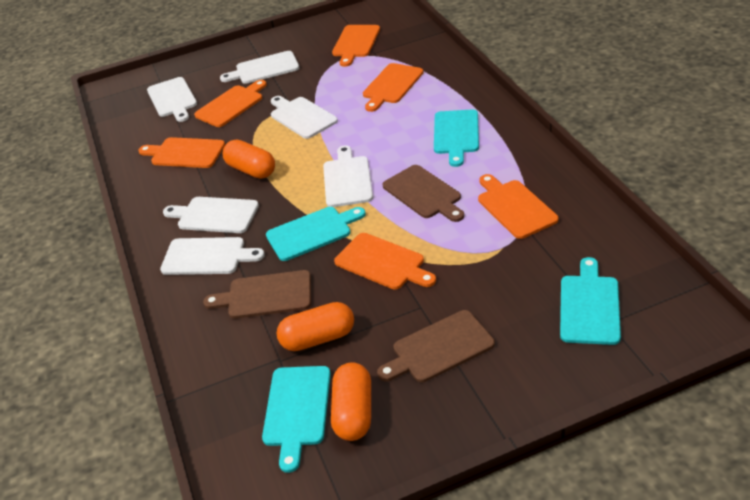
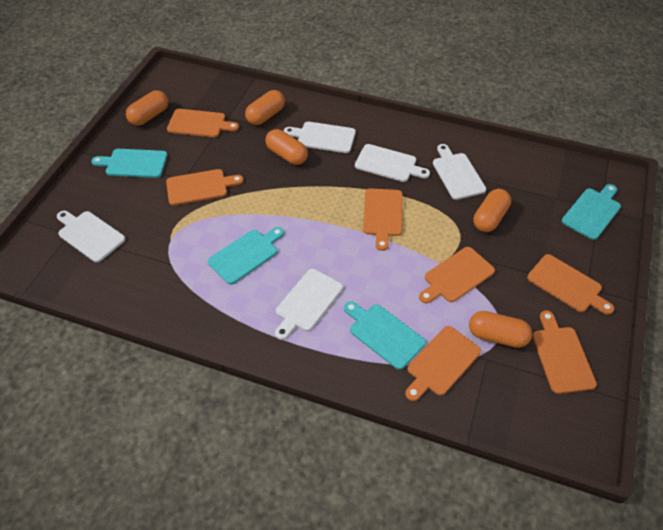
brown cutting board: [203,270,311,319] [377,310,495,382] [383,165,464,222] = 3 -> none = 0
orange capsule: [222,140,275,179] [277,302,354,351] [331,362,371,441] = 3 -> [126,90,168,126] [245,90,285,125] [266,129,308,165] [469,311,532,348] [473,189,511,232] = 5
orange cutting board: [138,137,225,168] [194,80,267,127] [332,25,380,67] [334,233,436,290] [363,63,423,112] [478,174,559,239] = 6 -> [166,169,243,205] [167,109,239,137] [363,188,403,251] [405,326,481,401] [419,247,495,303] [527,254,614,315] [532,310,597,394] = 7
white cutting board: [147,77,197,122] [160,237,265,275] [163,197,259,233] [220,51,299,84] [271,96,338,139] [323,145,373,207] = 6 -> [57,211,126,262] [275,269,343,340] [284,122,356,153] [355,144,430,182] [433,144,486,200] = 5

